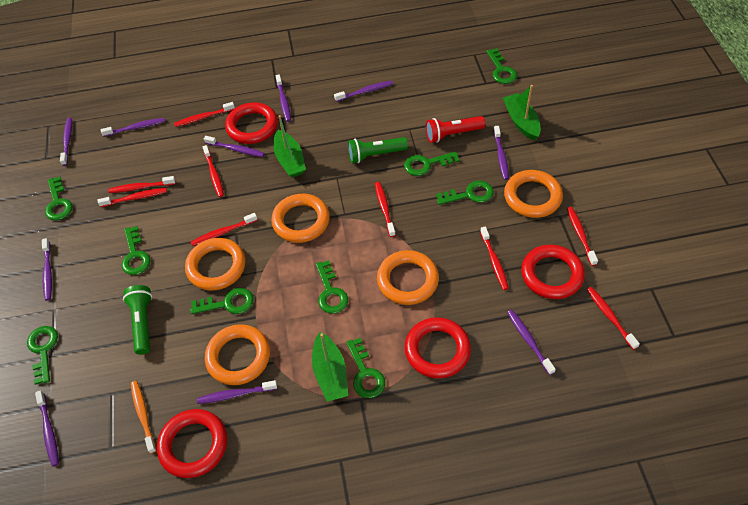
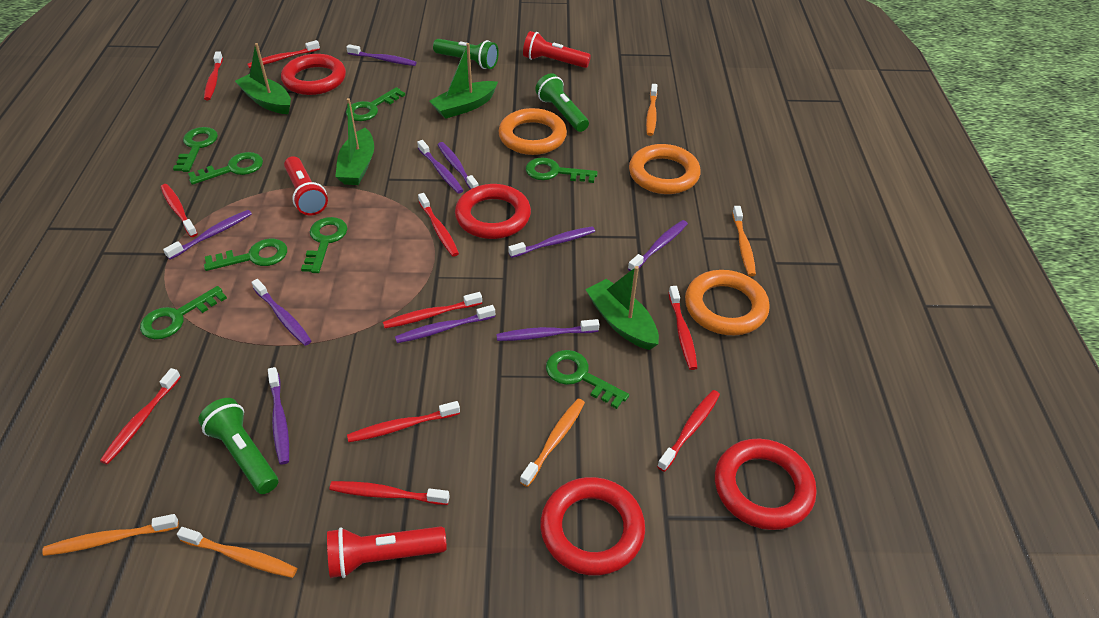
green boat: [273,115,306,177] [312,332,348,402] [503,85,541,141] = 3 -> [235,43,291,114] [335,98,374,185] [429,43,498,119] [585,266,659,350] = 4
green flashlight: [123,285,152,355] [348,137,408,163] = 2 -> [198,398,278,494] [433,39,499,69] [535,73,589,132] = 3
green key: [27,326,58,385] [45,176,73,221] [121,226,150,275] [190,288,253,314] [316,260,348,314] [346,338,386,398] [404,151,460,176] [436,181,494,205] [486,48,517,84] = 9 -> [140,286,227,339] [173,127,218,172] [188,152,263,185] [204,239,287,271] [301,217,348,273] [346,87,405,121] [526,157,598,183] [546,350,629,409] = 8
orange ring: [185,238,246,291] [205,324,270,385] [271,194,330,243] [377,250,439,305] [504,170,563,218] = 5 -> [498,108,567,155] [629,144,701,194] [685,270,770,335] = 3
orange toothbrush: [131,381,157,454] = 1 -> [42,514,179,556] [177,527,297,578] [520,399,585,487] [646,84,658,136] [732,206,756,276] = 5
red flashlight: [426,116,485,143] = 1 -> [284,156,328,215] [327,526,447,578] [523,31,591,68] = 3
red toothbrush: [98,188,167,207] [109,176,176,193] [174,102,235,127] [191,213,258,246] [203,145,224,197] [375,182,395,237] [480,227,509,290] [567,207,598,266] [587,287,640,350] = 9 -> [100,368,181,464] [161,184,198,237] [204,51,223,100] [247,40,320,68] [329,481,450,505] [347,401,460,442] [383,292,482,329] [418,193,459,257] [657,390,720,472] [669,286,698,370] = 10

